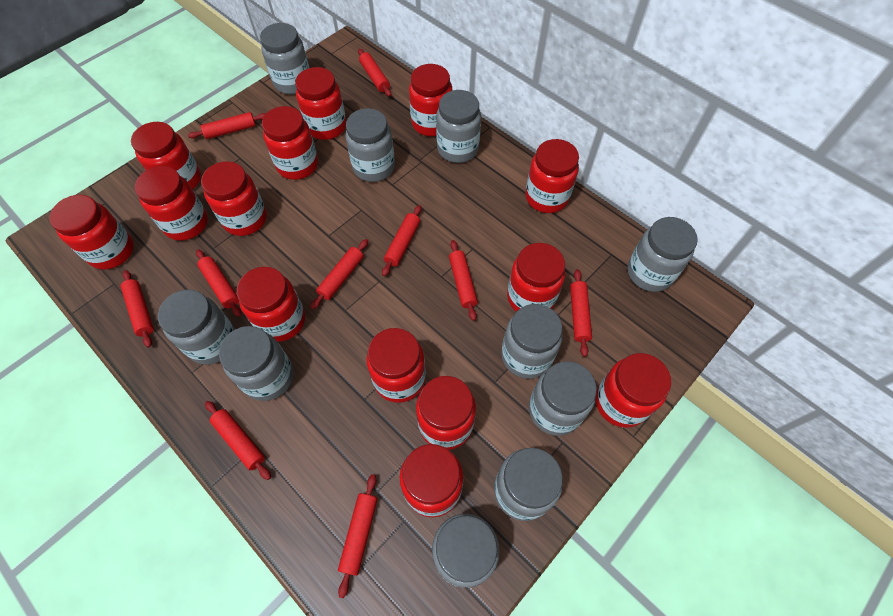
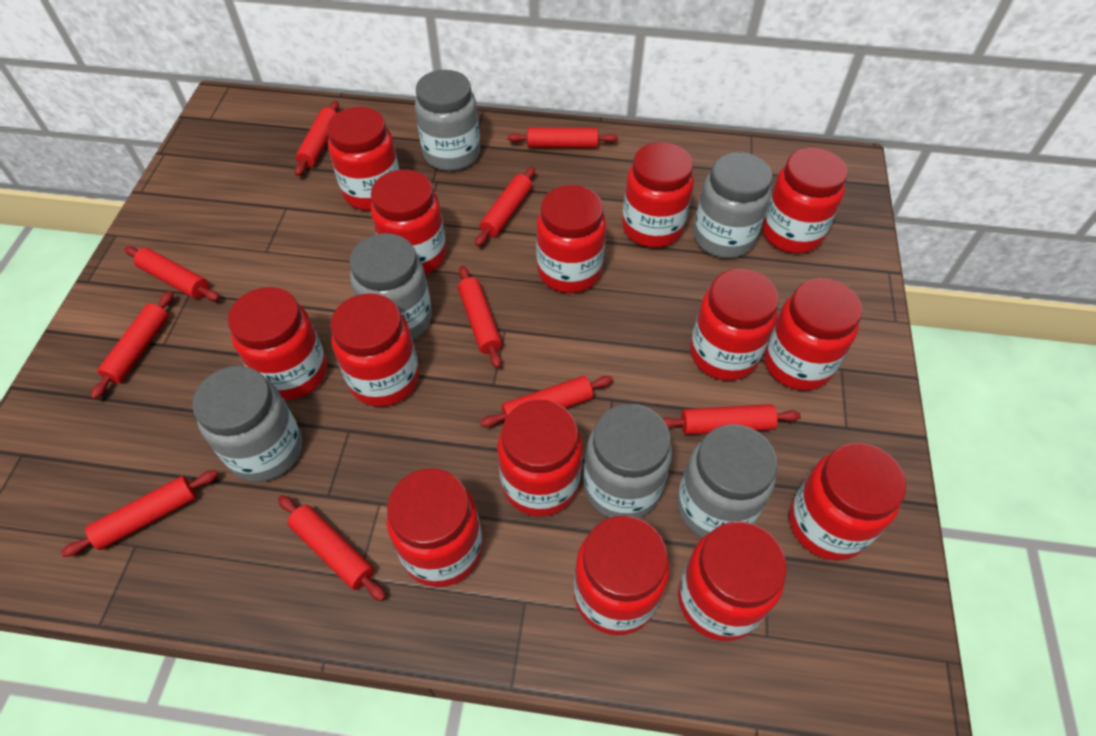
grey jar: [158,290,235,365] [219,326,293,401] [260,23,309,94] [345,108,395,182] [432,514,500,588] [436,90,481,163] [494,448,563,521] [501,304,562,379] [529,361,597,436] [627,217,698,292] = 10 -> [192,366,302,482] [350,233,432,340] [415,70,480,171] [584,404,672,518] [677,424,777,537] [694,152,772,258] = 6

